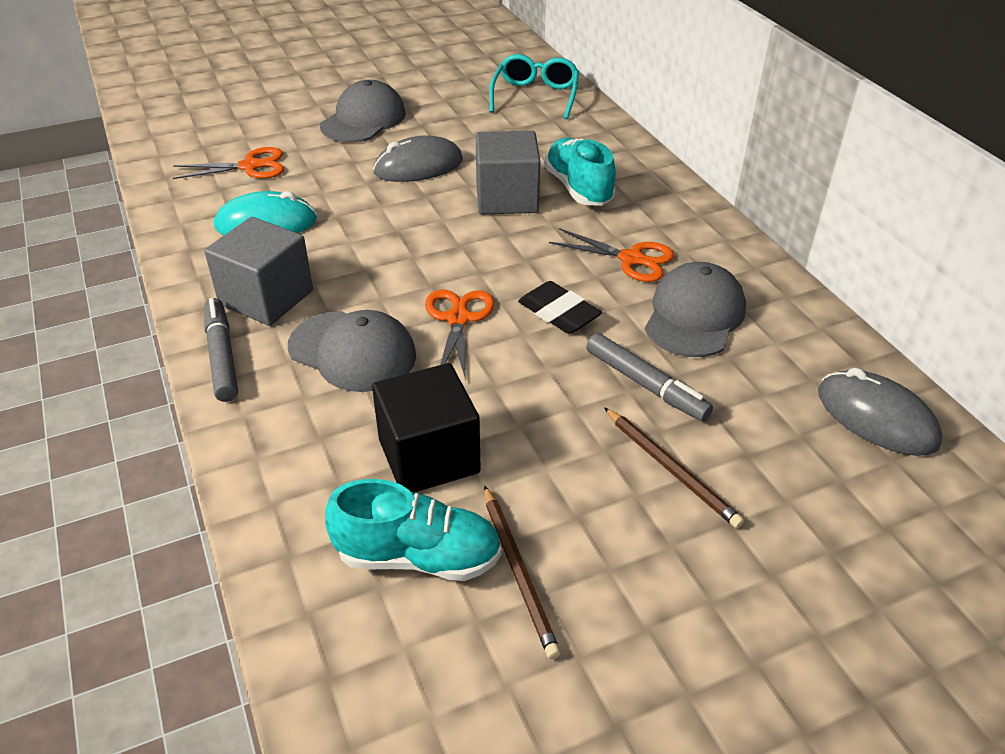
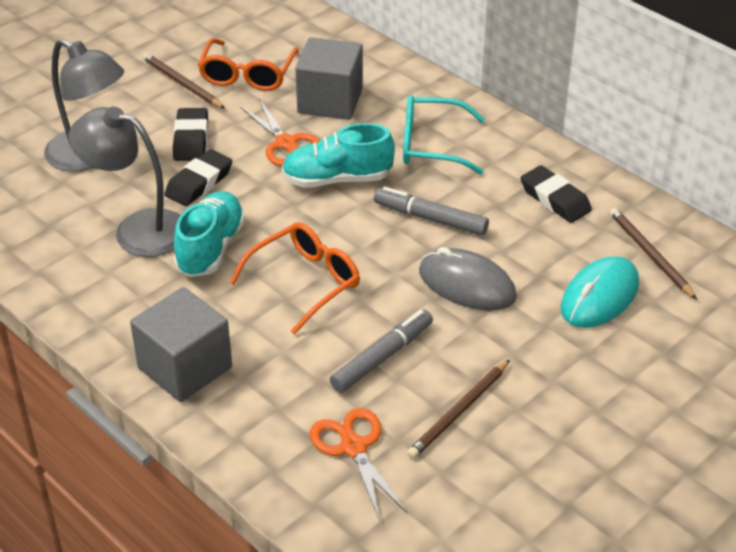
black cube: [372,363,481,492] = 1 -> none = 0
black eraser: [518,281,602,334] = 1 -> [164,149,232,206] [173,108,208,161] [521,165,592,223] = 3
brown pencil: [484,485,561,659] [604,407,744,528] = 2 -> [142,53,225,109] [407,360,510,459] [609,207,697,299] = 3
grey cap: [288,310,416,392] [320,80,406,142] [645,262,746,357] = 3 -> none = 0
grey lamp: none = 0 -> [44,39,124,172] [68,107,181,257] = 2
grey mouse: [373,135,463,182] [818,368,943,456] = 2 -> [419,247,517,311] = 1
orange glasses: none = 0 -> [198,38,299,91] [229,222,360,335] = 2
orange scissors: [173,147,284,179] [425,290,494,380] [549,228,674,282] = 3 -> [241,99,320,166] [310,408,407,521] = 2

